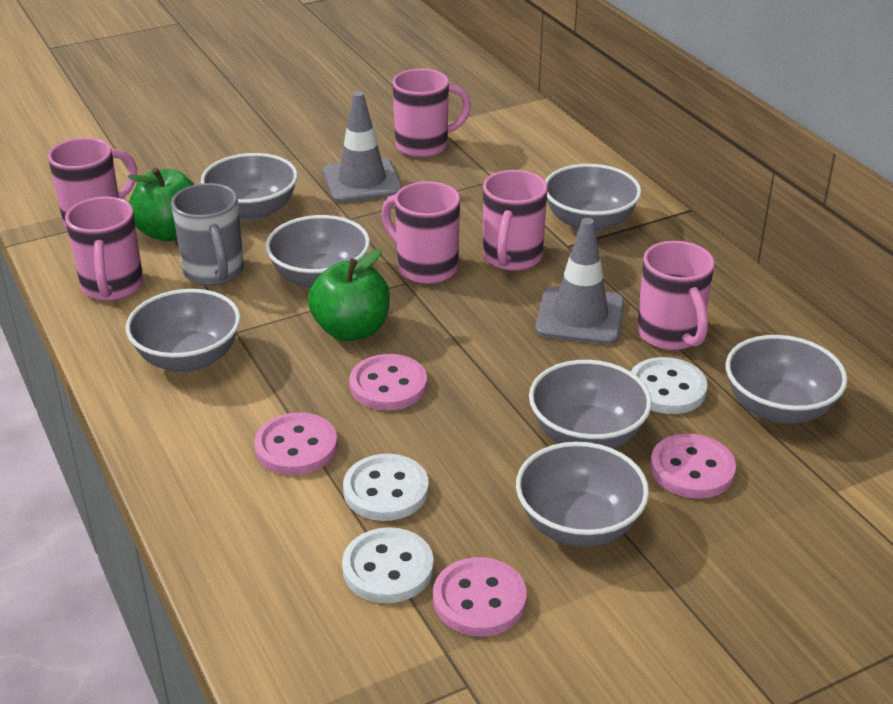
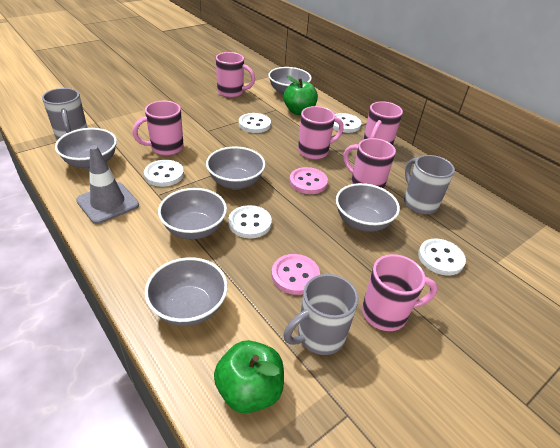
grey bowl: [126,289,241,372] [201,153,298,221] [265,215,370,289] [516,442,649,547] [529,360,652,449] [545,164,642,233] [726,335,848,424] = 7 -> [55,128,117,169] [145,257,228,326] [158,188,227,239] [206,147,265,190] [268,67,312,96] [336,183,400,232] = 6
grey mug: [171,183,244,286] = 1 -> [42,88,87,139] [284,274,359,355] [404,155,455,214] = 3
grey traffic cone: [323,91,403,203] [535,218,625,345] = 2 -> [76,145,139,224] = 1
pink button: [254,412,337,475] [349,354,427,410] [433,557,527,636] [650,434,736,499] = 4 -> [271,254,320,295] [289,167,328,194] = 2
white button: [342,527,434,603] [343,454,429,521] [631,357,707,414] = 3 -> [144,160,184,187] [228,205,272,238] [239,113,271,133] [333,113,361,133] [418,239,466,276] = 5

